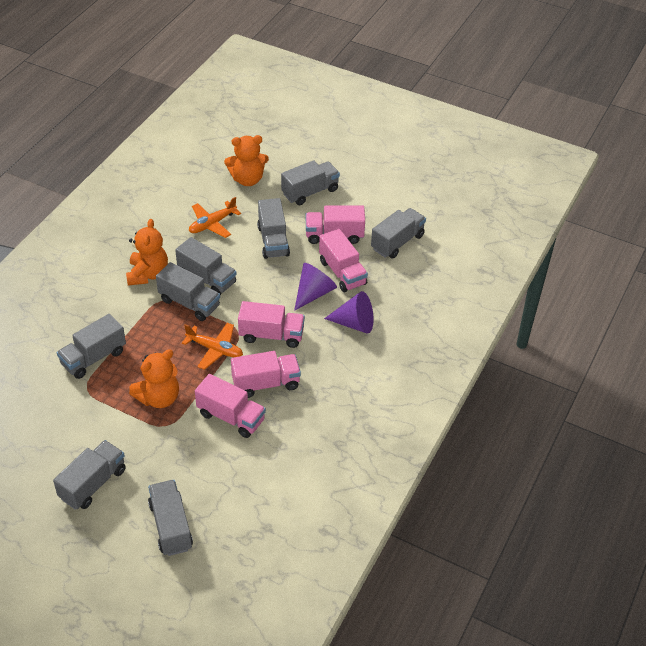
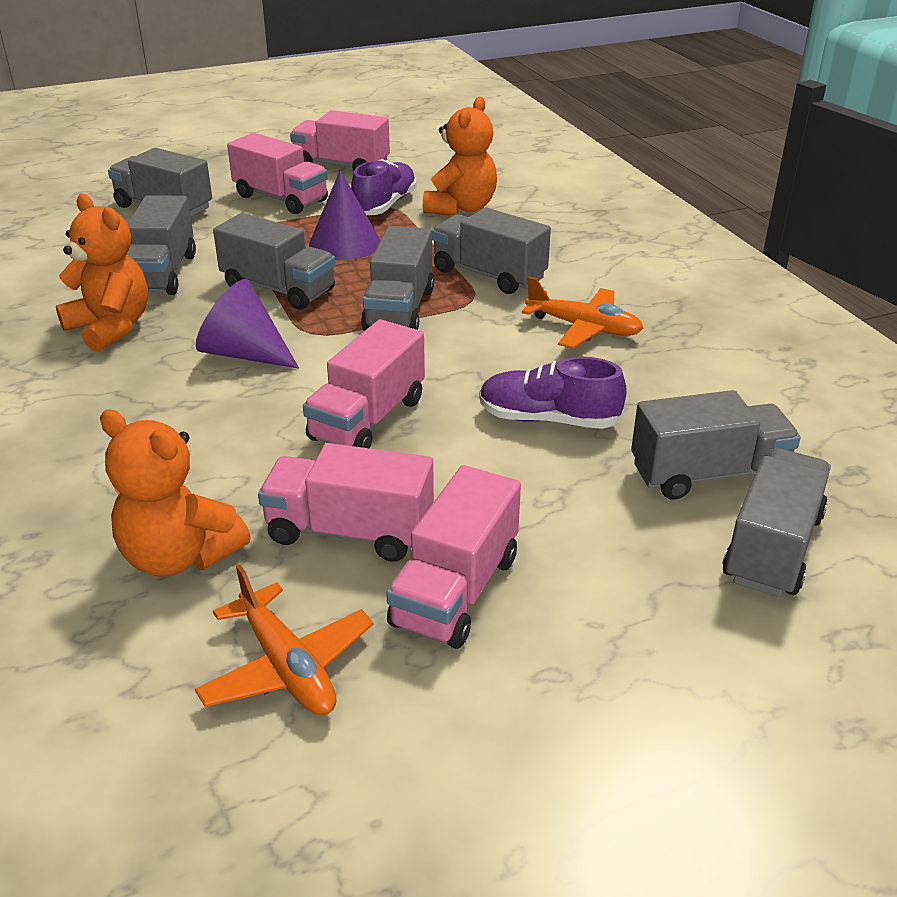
grey truck: [53,440,126,510] [57,314,126,379] [148,480,193,556] [156,262,220,321] [175,237,237,295] [257,198,290,259] [281,160,340,205] [371,208,426,259] = 8 -> [108,148,212,217] [127,195,196,295] [213,213,336,310] [361,226,434,331] [432,208,551,294] [631,390,801,500] [722,448,831,597] = 7
purple shoe: none = 0 -> [351,159,416,215] [479,356,627,429] = 2

